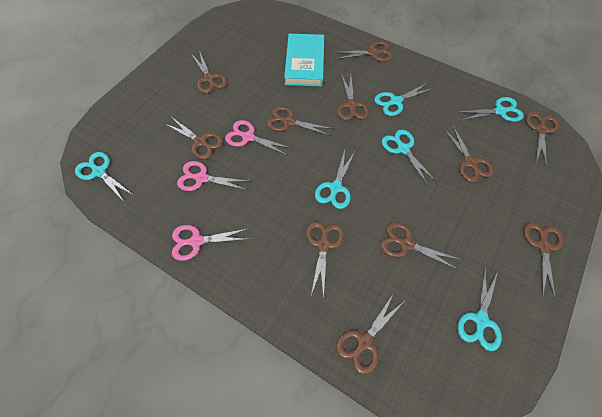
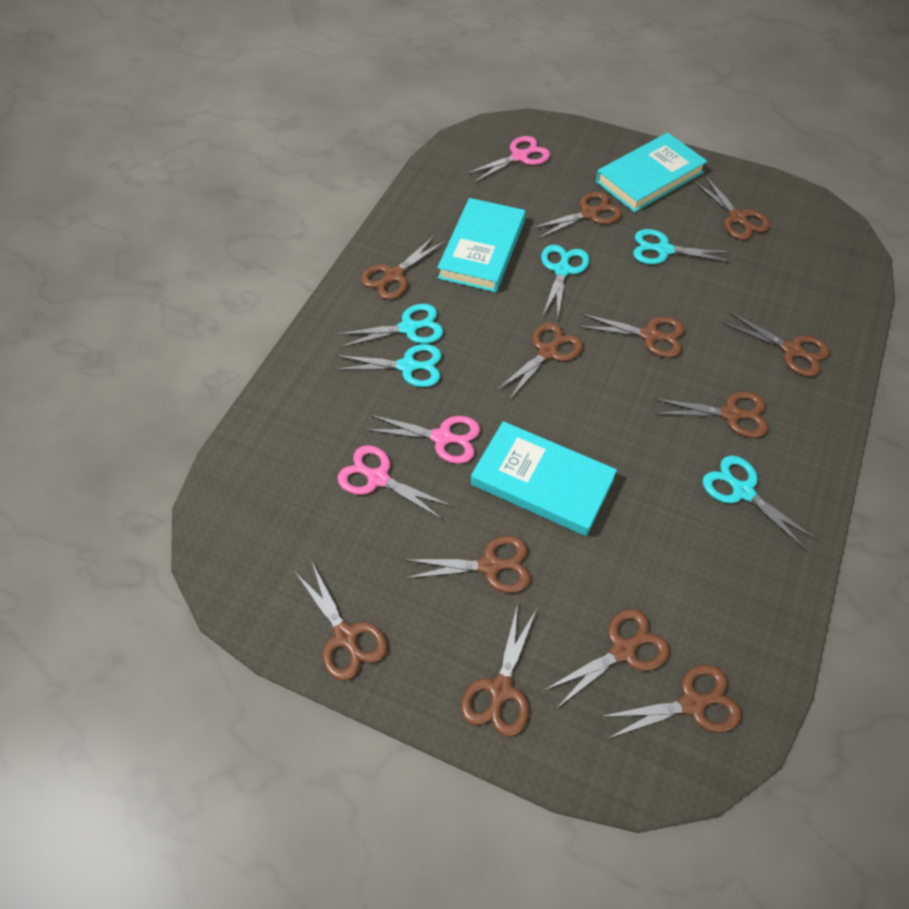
brown scissors: [164,117,223,160] [191,50,227,93] [267,106,334,136] [306,222,344,298] [333,41,393,62] [336,293,403,375] [337,75,369,120] [381,222,462,270] [443,126,494,182] [524,222,564,300] [525,112,559,167] = 11 -> [295,562,387,681] [361,235,446,300] [404,536,530,593] [461,604,537,737] [496,323,583,400] [530,192,622,239] [545,609,669,709] [578,314,684,358] [600,664,741,738] [654,391,768,438] [693,176,770,240] [722,312,830,377] = 12
turquoise book: [284,34,324,87] = 1 -> [437,198,525,292] [471,421,617,536] [596,133,707,212] = 3
turquoise scissors: [75,152,132,200] [315,150,355,209] [374,83,434,116] [382,130,437,186] [457,268,502,351] [459,97,524,122] = 6 -> [333,344,442,387] [337,304,443,348] [541,245,589,317] [633,229,732,264] [703,455,817,551] = 5

